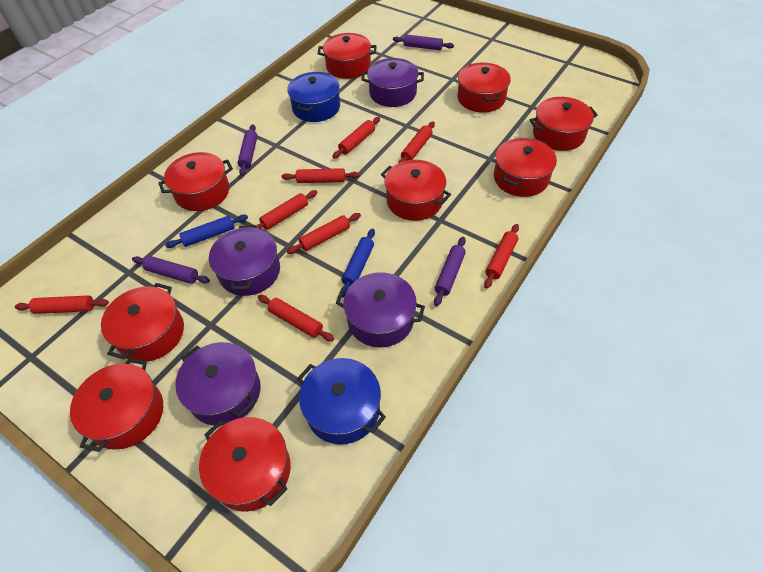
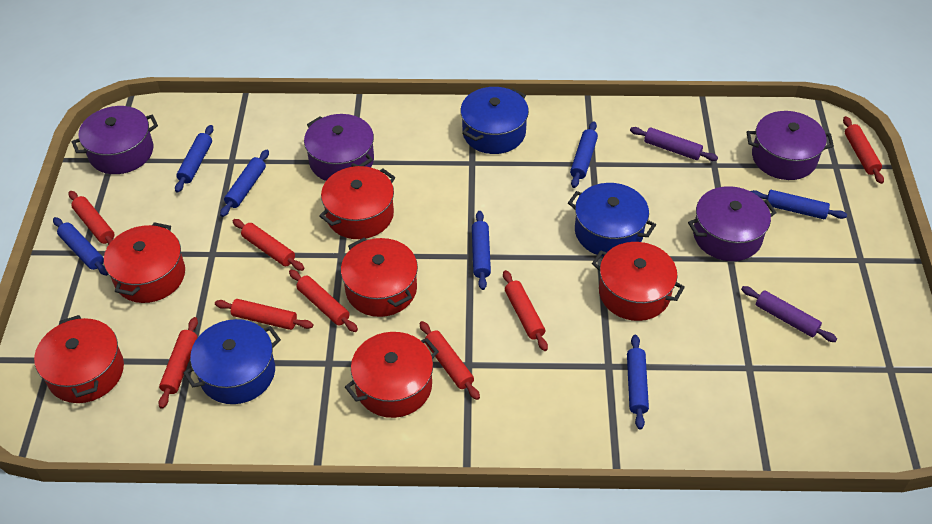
blue pot: [287,72,340,122] [297,358,386,445] = 2 -> [183,319,281,404] [461,87,529,154] [568,183,656,256] = 3
blue rolling pin: [165,215,248,248] [342,229,375,297] = 2 -> [53,217,108,276] [175,125,213,193] [220,149,269,217] [472,211,491,290] [570,121,598,188] [627,335,649,430] [751,190,847,219] = 7
purple rolling pin: [132,256,210,284] [238,124,257,176] [393,34,454,50] [434,237,466,306] = 4 -> [630,127,718,161] [741,286,837,342] = 2
red pot: [70,358,163,452] [101,283,184,362] [158,152,233,211] [199,417,291,512] [318,33,376,79] [381,160,451,221] [457,63,511,113] [494,138,557,197] [530,97,598,151] = 9 -> [34,315,124,403] [104,222,185,303] [319,166,396,239] [341,238,418,317] [345,332,439,418] [592,242,685,321] = 6

